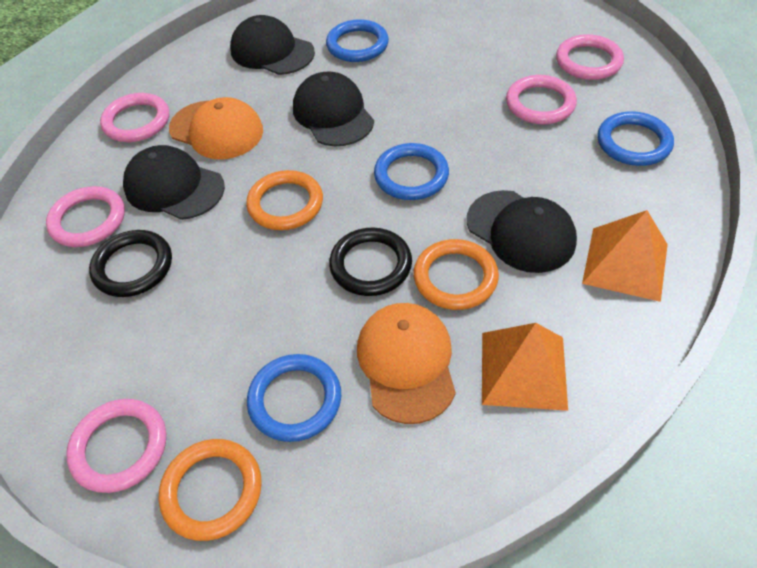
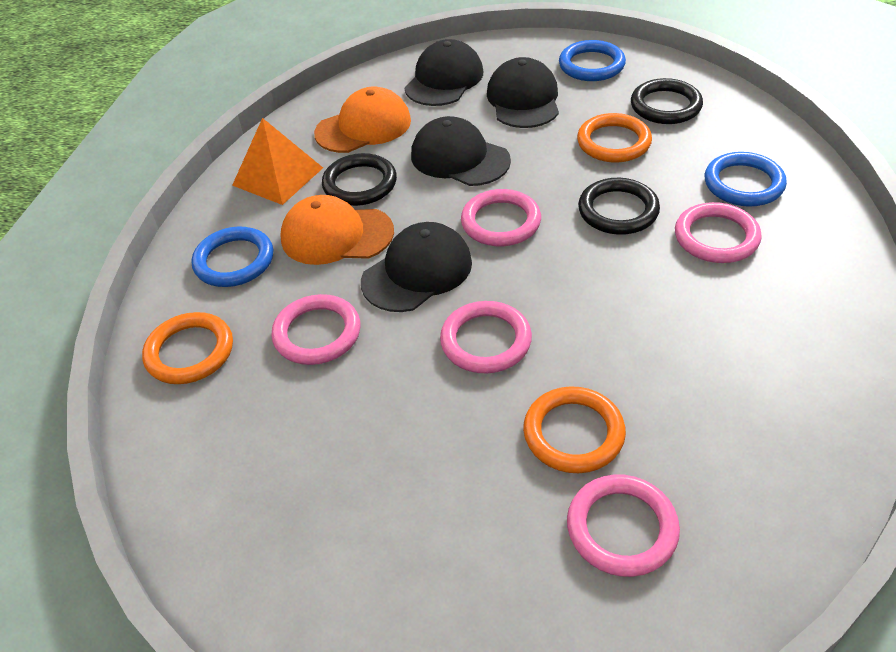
black ring: [89,230,172,297] [329,228,412,296] = 2 -> [322,153,397,206] [578,178,660,235] [631,78,703,124] = 3
blue ring: [247,354,341,442] [326,19,389,62] [374,143,449,200] [597,111,674,166] = 4 -> [192,227,273,287] [559,40,626,81] [705,152,787,207] = 3
orange pyramid: [482,323,568,411] [582,210,668,302] = 2 -> [232,118,323,205] = 1

